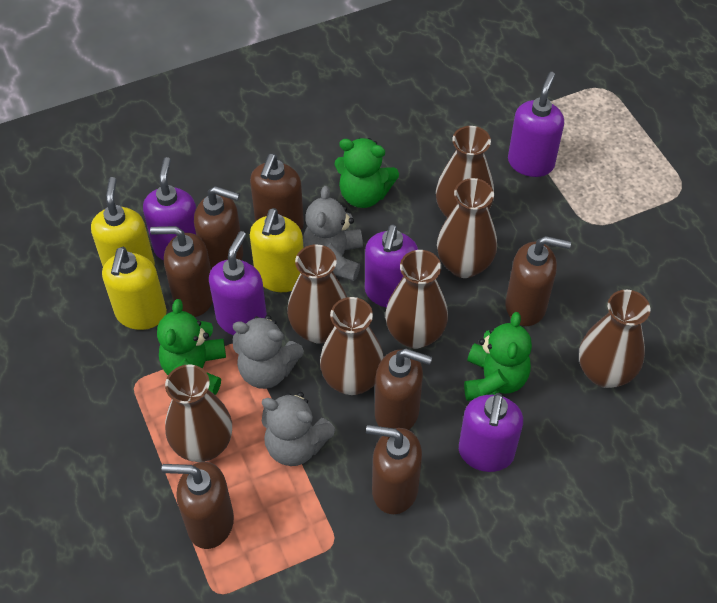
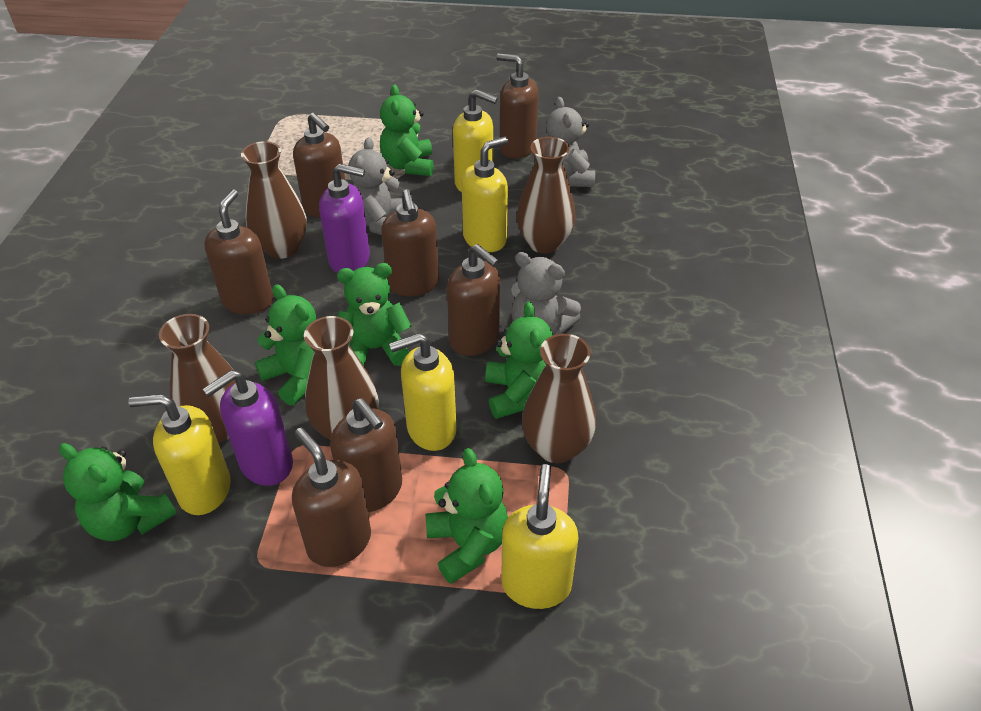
brown vase: [165,364,232,462] [287,244,347,344] [320,297,384,395] [385,250,448,349] [436,126,494,218] [437,178,497,278] [579,290,650,388] = 7 -> [159,314,236,442] [241,141,307,259] [304,316,379,439] [516,137,576,254] [522,334,596,464] = 5
green teddy bear: [157,299,226,395] [334,138,399,208] [464,312,532,401] = 3 -> [59,443,177,541] [255,284,316,406] [337,263,412,366] [380,84,434,176] [426,448,508,584] [485,302,553,419] = 6
purple soap dispenser: [143,157,196,261] [209,231,267,335] [365,224,418,308] [459,393,523,472] [508,72,564,177] = 5 -> [203,370,293,486] [319,164,370,273] = 2
yellow soap dispenser: [91,177,155,266] [102,247,167,330] [250,208,304,292] = 3 -> [128,394,231,515] [389,333,457,451] [453,89,498,192] [461,136,508,252] [501,464,579,609] = 5

